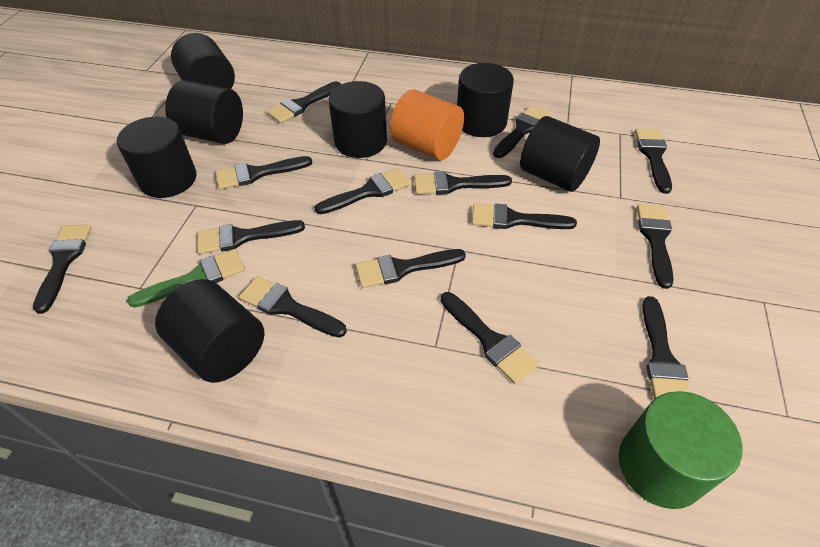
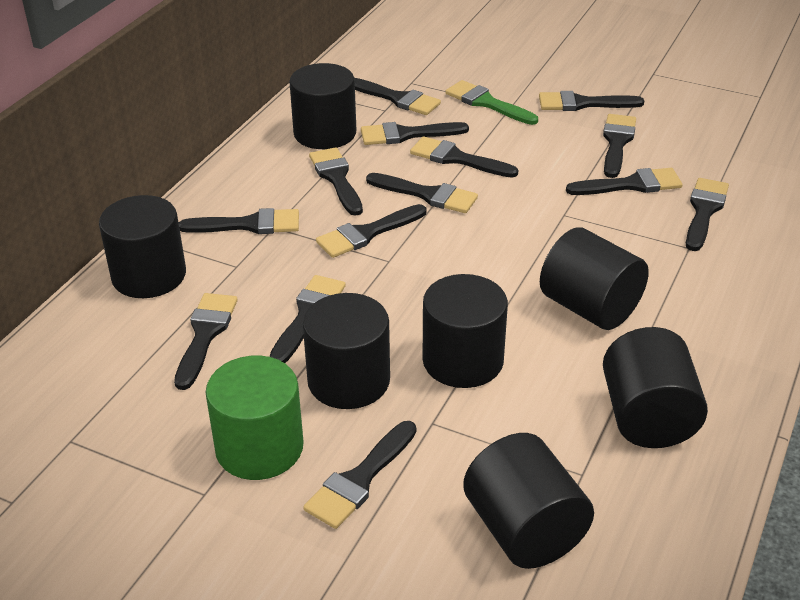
orange cylinder: [390,89,464,160] = 1 -> none = 0

